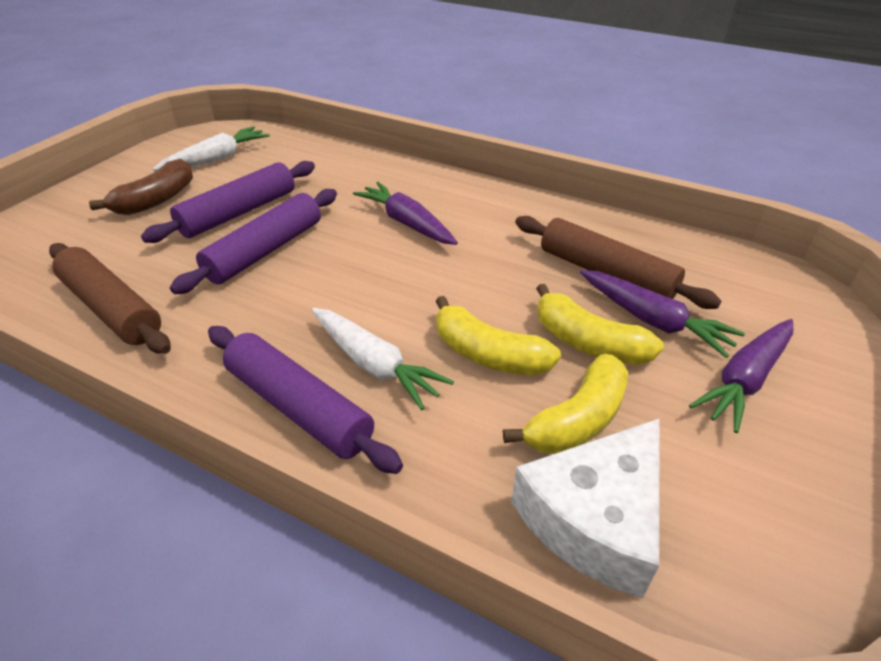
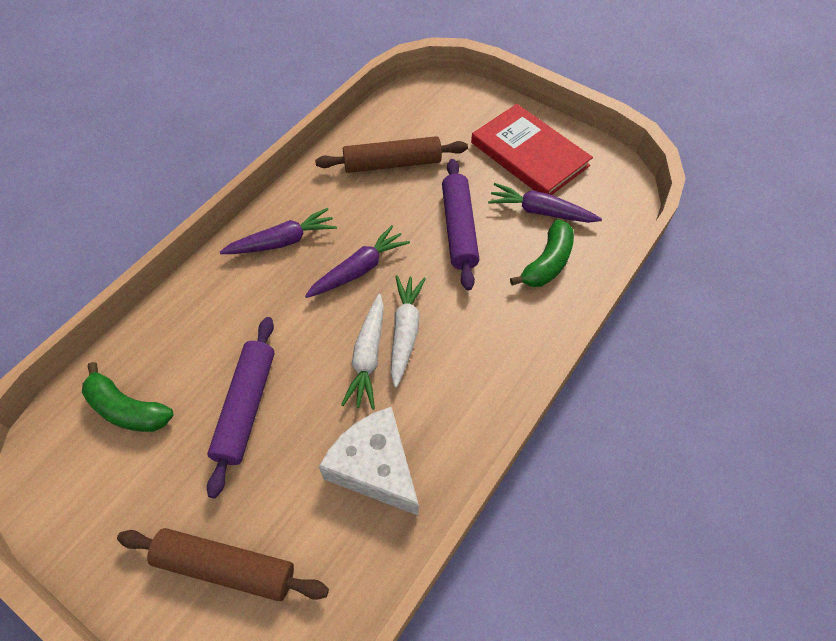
brown banana: [89,159,193,215] = 1 -> none = 0
green banana: none = 0 -> [82,362,173,432] [510,219,574,287] = 2
purple rolling pin: [141,161,315,243] [170,189,337,294] [208,326,403,474] = 3 -> [207,317,275,498] [442,159,479,291] = 2
red book: none = 0 -> [471,104,593,195] = 1
yellow banana: [435,296,561,376] [503,354,628,454] [536,284,664,365] = 3 -> none = 0

